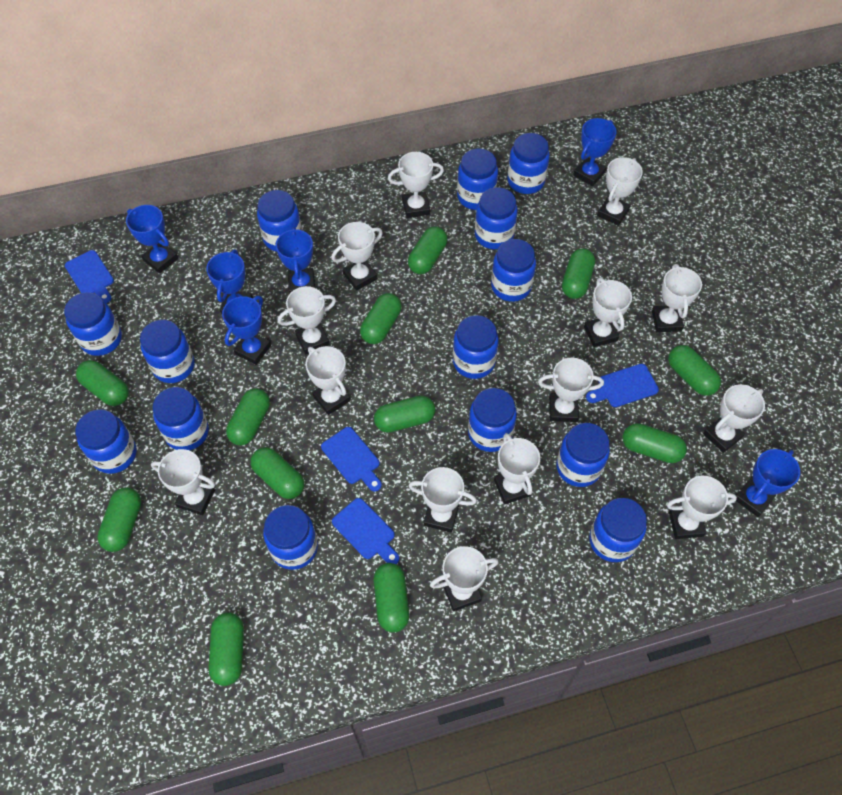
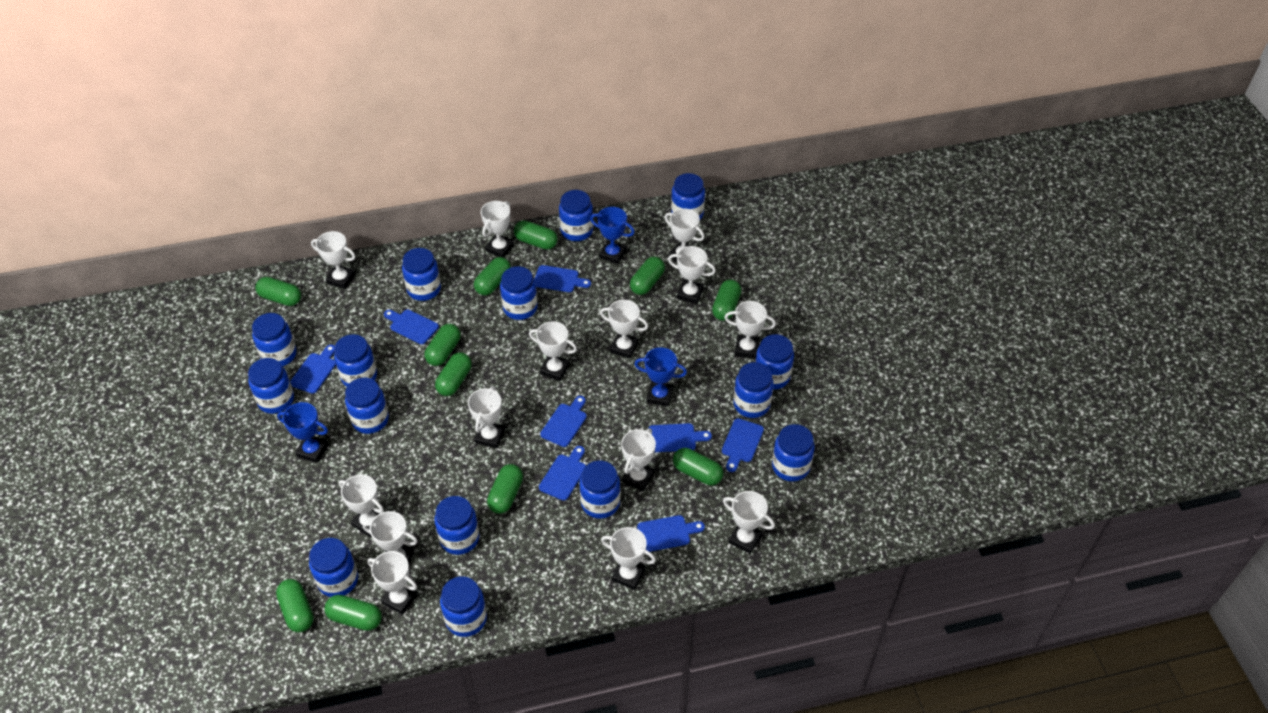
blue cutting board: [65,250,114,303] [321,427,382,492] [332,498,399,564] [586,364,659,407] = 4 -> [290,345,336,394] [384,309,439,344] [534,265,591,292] [539,446,586,501] [540,396,587,447] [637,515,705,552] [648,423,712,452] [722,418,764,472] = 8
blue jar: [64,292,122,356] [75,409,137,474] [140,320,195,383] [152,387,209,451] [257,190,302,252] [263,505,318,570] [453,315,499,379] [457,149,498,210] [468,388,517,452] [475,187,518,249] [491,239,536,302] [507,133,550,194] [556,423,610,487] [589,498,647,562] = 14 -> [248,358,294,414] [252,313,297,366] [309,538,358,597] [334,334,377,387] [345,378,389,434] [402,248,441,301] [434,496,480,555] [440,576,487,637] [500,266,538,320] [559,190,593,241] [579,461,621,519] [671,173,705,221] [733,362,774,418] [755,334,794,390] [772,424,815,482] = 15
blue trophy: [126,205,178,274] [206,250,253,314] [222,296,271,365] [276,227,315,294] [573,118,617,186] [736,449,800,517] = 6 -> [277,402,328,463] [590,207,635,264] [634,347,687,407] = 3
green capsule: [76,360,129,406] [97,487,141,552] [209,612,244,686] [226,388,270,446] [250,447,304,499] [360,293,402,344] [374,395,435,433] [374,563,409,633] [408,226,447,274] [562,248,595,299] [622,423,687,463] [668,345,721,396] = 12 -> [255,277,301,306] [276,579,314,632] [325,595,382,631] [424,324,461,366] [435,352,472,396] [474,257,511,296] [487,464,523,514] [514,221,558,250] [630,256,665,295] [673,448,723,485] [712,279,742,321] = 11

